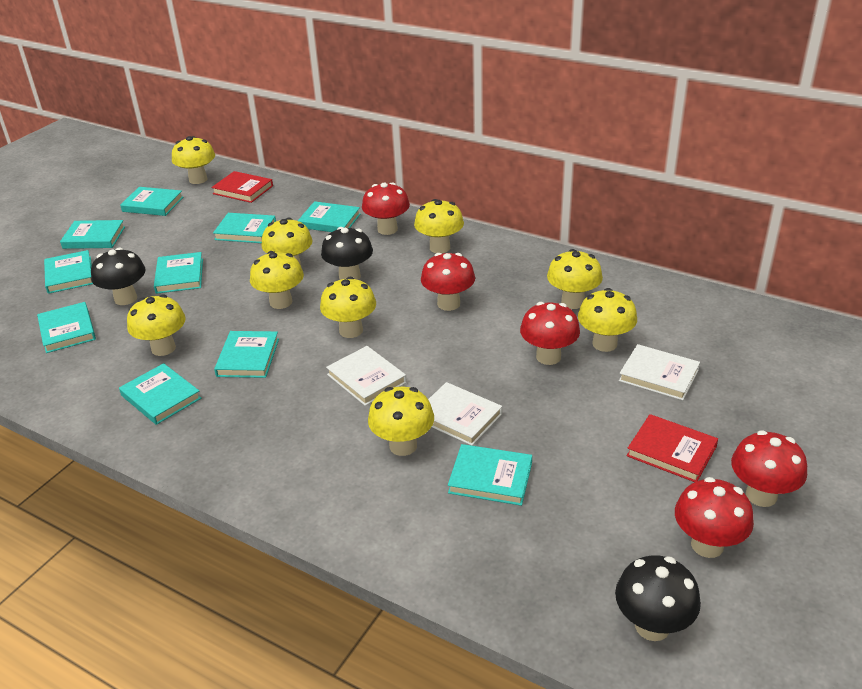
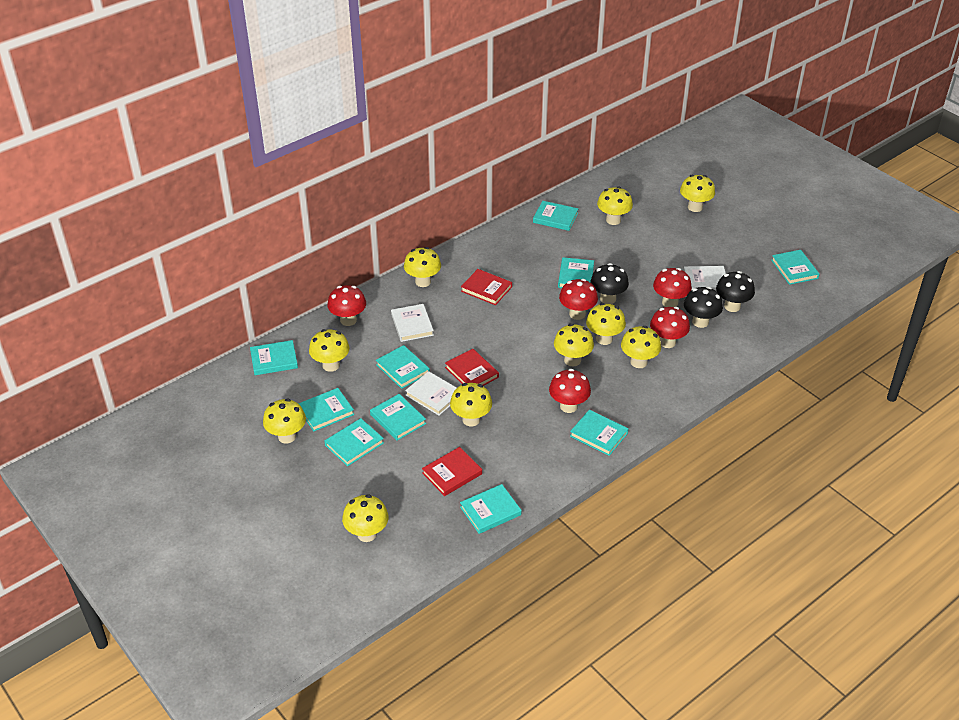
red book: [211,171,273,203] [627,414,718,482] = 2 -> [422,447,482,496] [445,349,499,386] [461,269,512,305] = 3
yellow mushroom: [127,294,186,356] [172,136,215,184] [250,251,304,309] [261,218,313,267] [320,277,376,338] [368,387,434,456] [414,199,464,253] [547,249,603,309] [578,288,637,352] = 9 -> [263,399,306,443] [309,329,349,372] [342,494,389,542] [404,247,441,287] [450,383,492,426] [554,324,594,366] [586,303,626,345] [597,187,633,225] [621,326,661,368] [680,175,715,212] = 10

